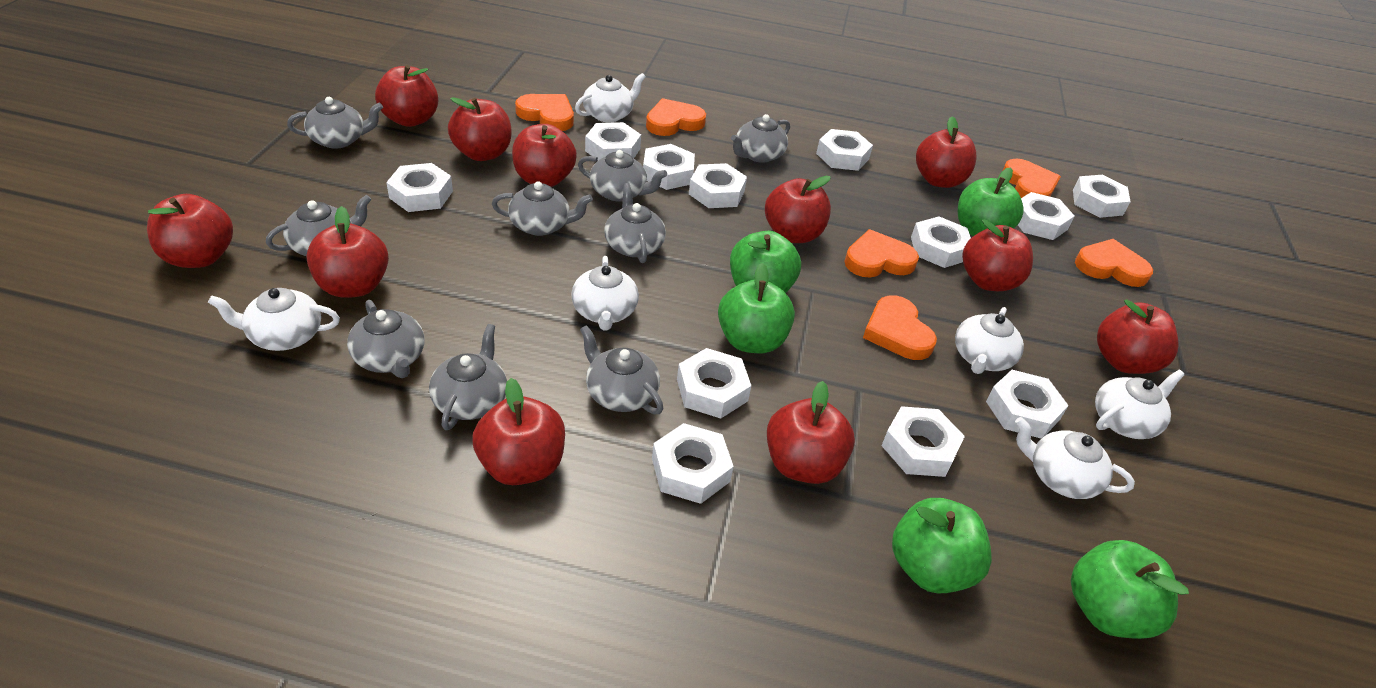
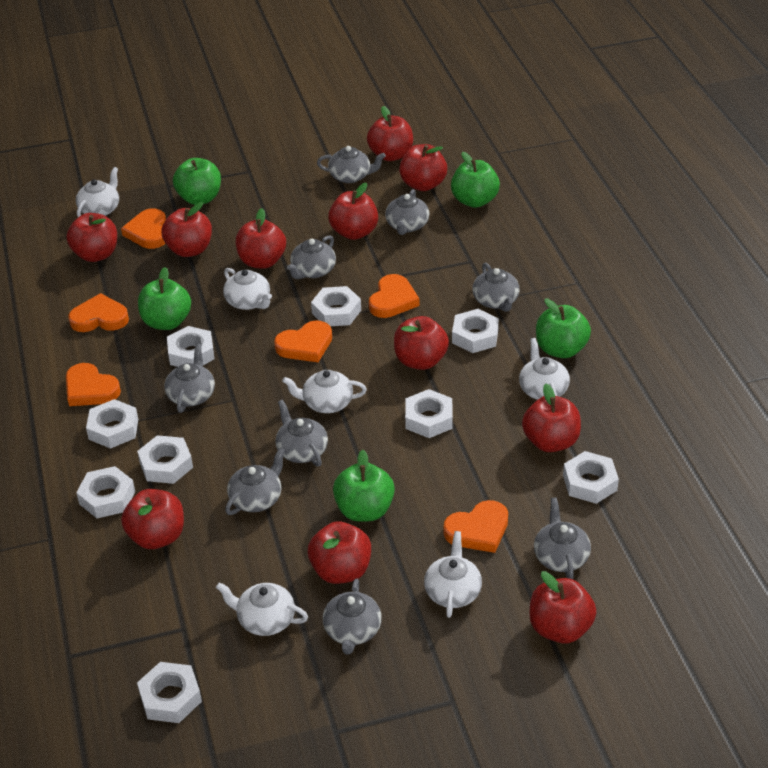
white nut: [386,163,453,212] [585,122,641,160] [643,144,695,190] [652,423,734,504] [677,348,751,418] [689,163,747,208] [816,129,873,171] [881,406,965,477] [911,216,971,268] [986,370,1069,439] [1018,192,1074,240] [1073,175,1131,218] = 12 -> [76,466,135,518] [86,399,138,449] [137,435,193,484] [137,662,202,723] [167,326,214,367] [311,286,361,326] [405,389,453,438] [452,309,499,353] [563,451,619,504] = 9

